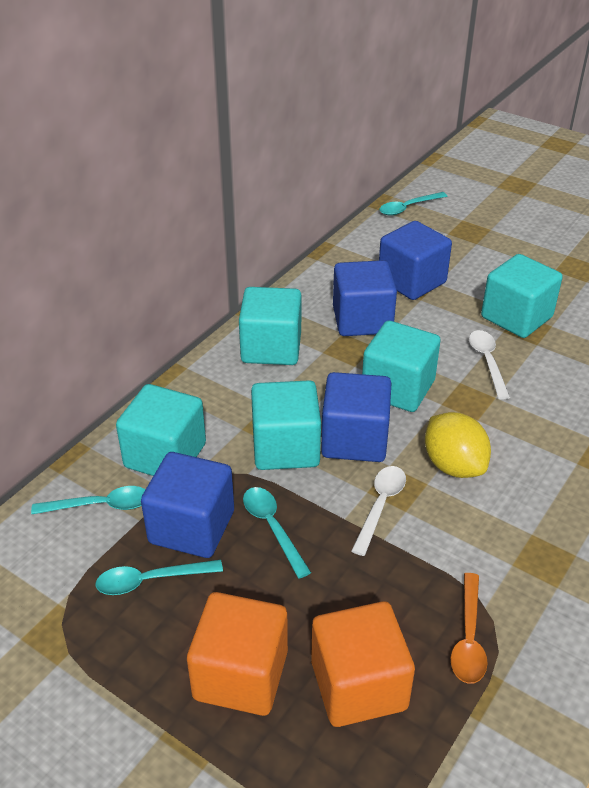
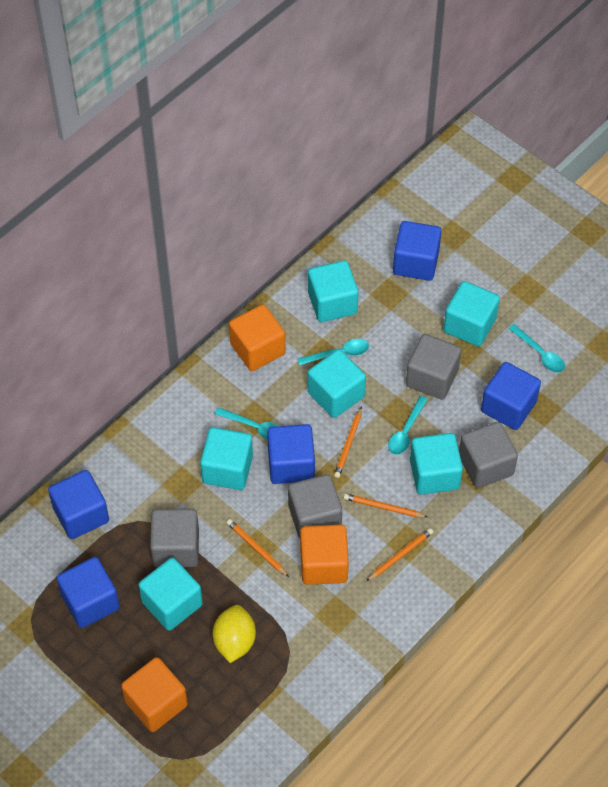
blue cube: [141,452,234,558] [321,372,391,462] [333,260,397,336] [379,221,452,300] = 4 -> [48,470,109,539] [57,557,120,628] [267,424,315,484] [393,221,442,281] [481,362,541,430] = 5
grey cube: none = 0 -> [150,509,199,568] [288,474,342,538] [406,334,461,400] [459,422,518,488] = 4
orange cube: [187,592,288,716] [311,601,415,727] = 2 -> [121,657,188,732] [229,304,285,371] [300,525,349,585] = 3
orange pencil: none = 0 -> [227,519,289,577] [334,406,362,478] [344,494,428,518] [366,528,433,581] = 4
orange spoon: [451,573,488,684] = 1 -> none = 0
turquoise cube: [116,384,206,476] [239,287,302,365] [251,380,321,470] [362,321,441,412] [481,254,563,338] = 5 -> [138,558,203,631] [200,427,253,490] [308,260,358,322] [308,349,366,418] [410,433,463,495] [443,281,500,347] = 6
white spoon: [351,466,406,556] [469,330,510,400] = 2 -> none = 0

